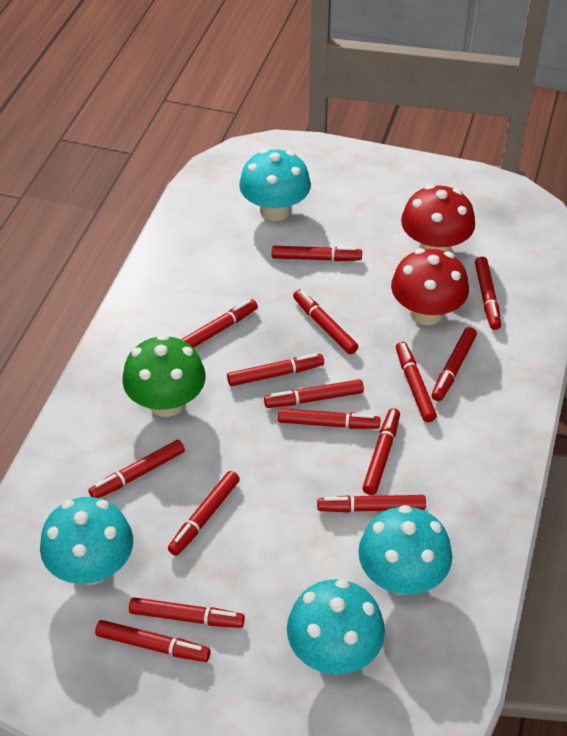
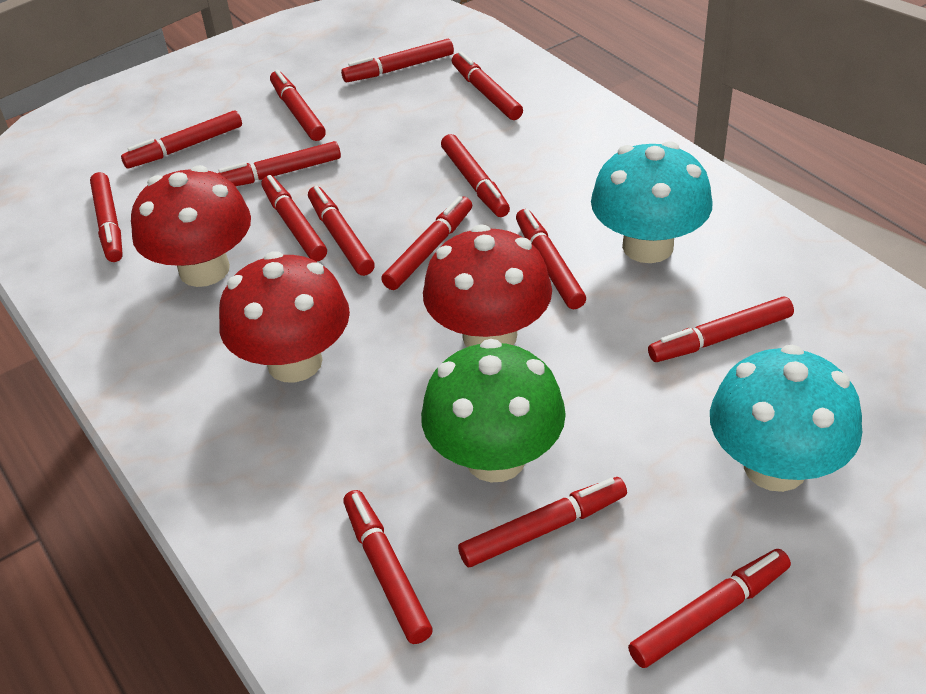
red mushroom: [391,248,469,325] [401,184,475,252] = 2 -> [131,165,251,287] [219,251,350,383] [423,224,552,347] = 3
turquoise mushroom: [40,497,133,585] [239,149,311,221] [287,579,385,674] [358,505,452,595] = 4 -> [591,141,713,263] [710,345,862,492] = 2

